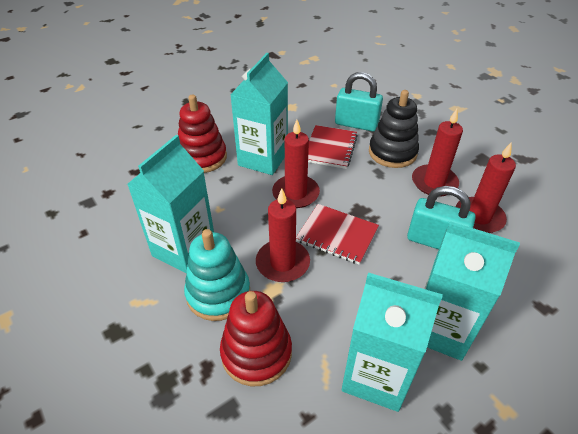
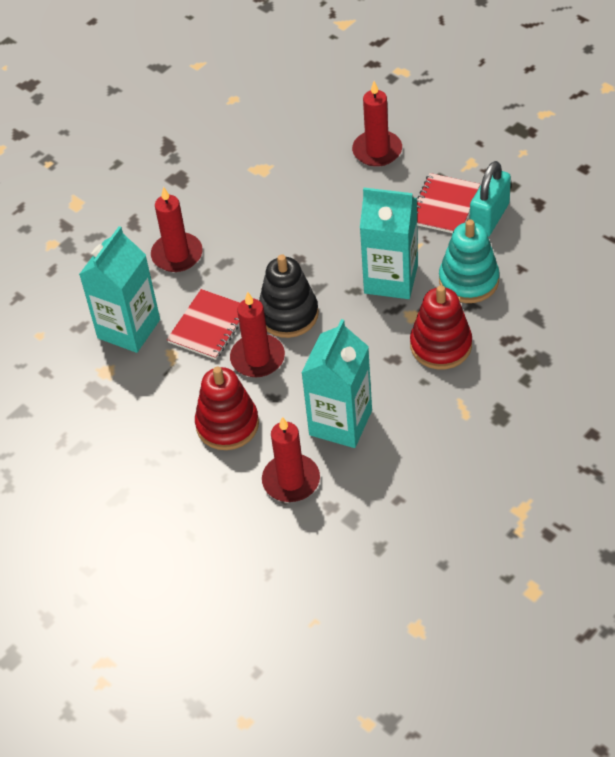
turquoise carton: [127,135,214,274] [230,53,288,175] [342,272,443,412] [424,221,520,361] = 4 -> [79,226,160,353] [301,319,372,448] [360,188,418,299] = 3
turquoise padlock: [335,72,383,131] [407,186,476,249] = 2 -> [470,161,511,237] = 1

